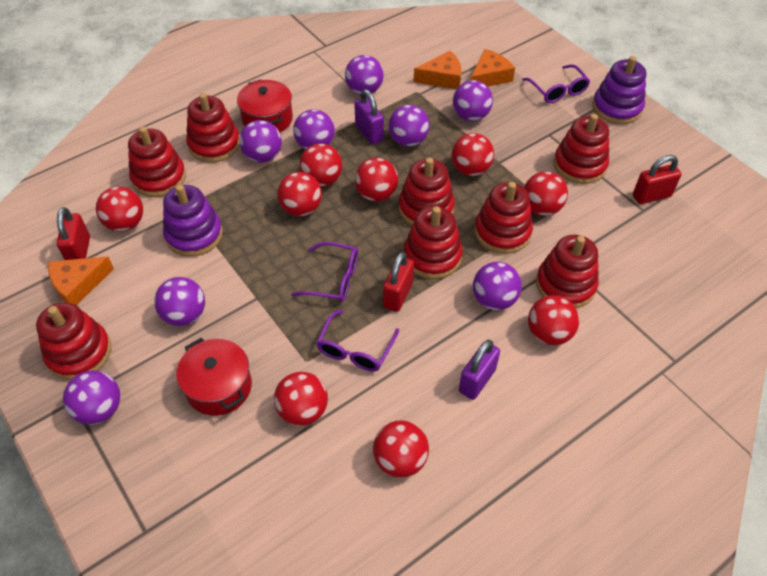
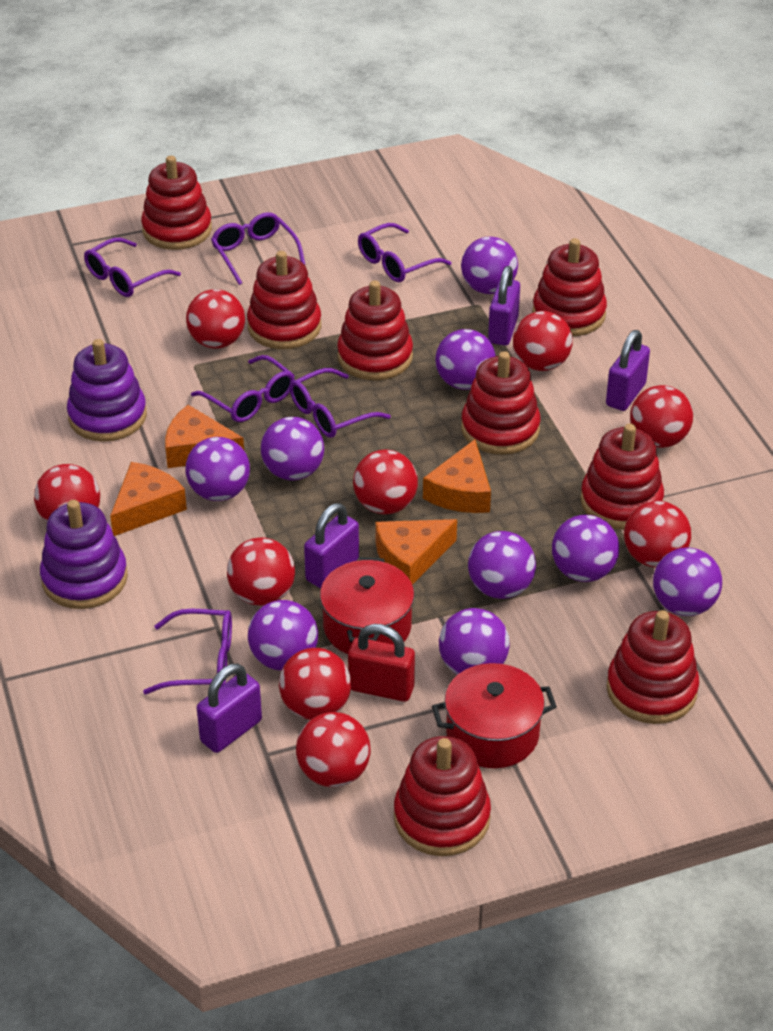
orange cheese: [48,256,114,305] [414,51,462,89] [471,49,515,86] = 3 -> [110,462,187,536] [165,405,244,468] [375,519,457,585] [423,439,491,513] = 4
purple ball: [63,370,121,425] [154,277,205,326] [239,120,282,163] [293,109,335,150] [345,55,384,95] [389,105,430,147] [453,80,493,121] [473,262,522,310] = 8 -> [186,437,250,501] [248,600,318,671] [261,417,324,481] [435,329,496,390] [439,608,510,675] [461,237,518,294] [468,531,536,599] [552,515,619,582] [653,547,722,616] = 9
purple glasses: [291,242,358,302] [316,310,399,372] [522,64,590,103] = 3 -> [84,238,181,297] [143,609,232,694] [191,355,295,422] [211,212,305,285] [289,368,391,438] [358,223,452,282] = 6
purple padlock: [354,89,384,144] [459,340,500,400] = 2 -> [197,663,262,753] [304,503,359,588] [488,266,520,346] [606,330,650,411] = 4
red padlock: [57,207,90,260] [383,252,414,312] [633,155,681,204] = 3 -> [348,624,415,702] = 1

